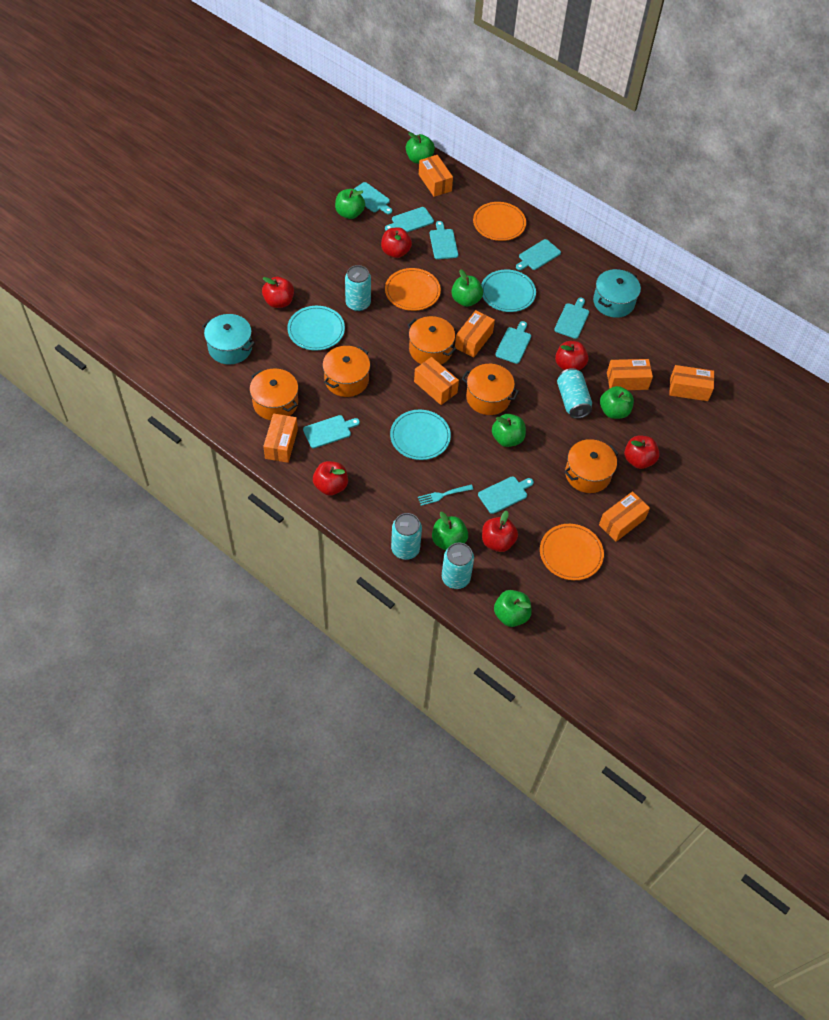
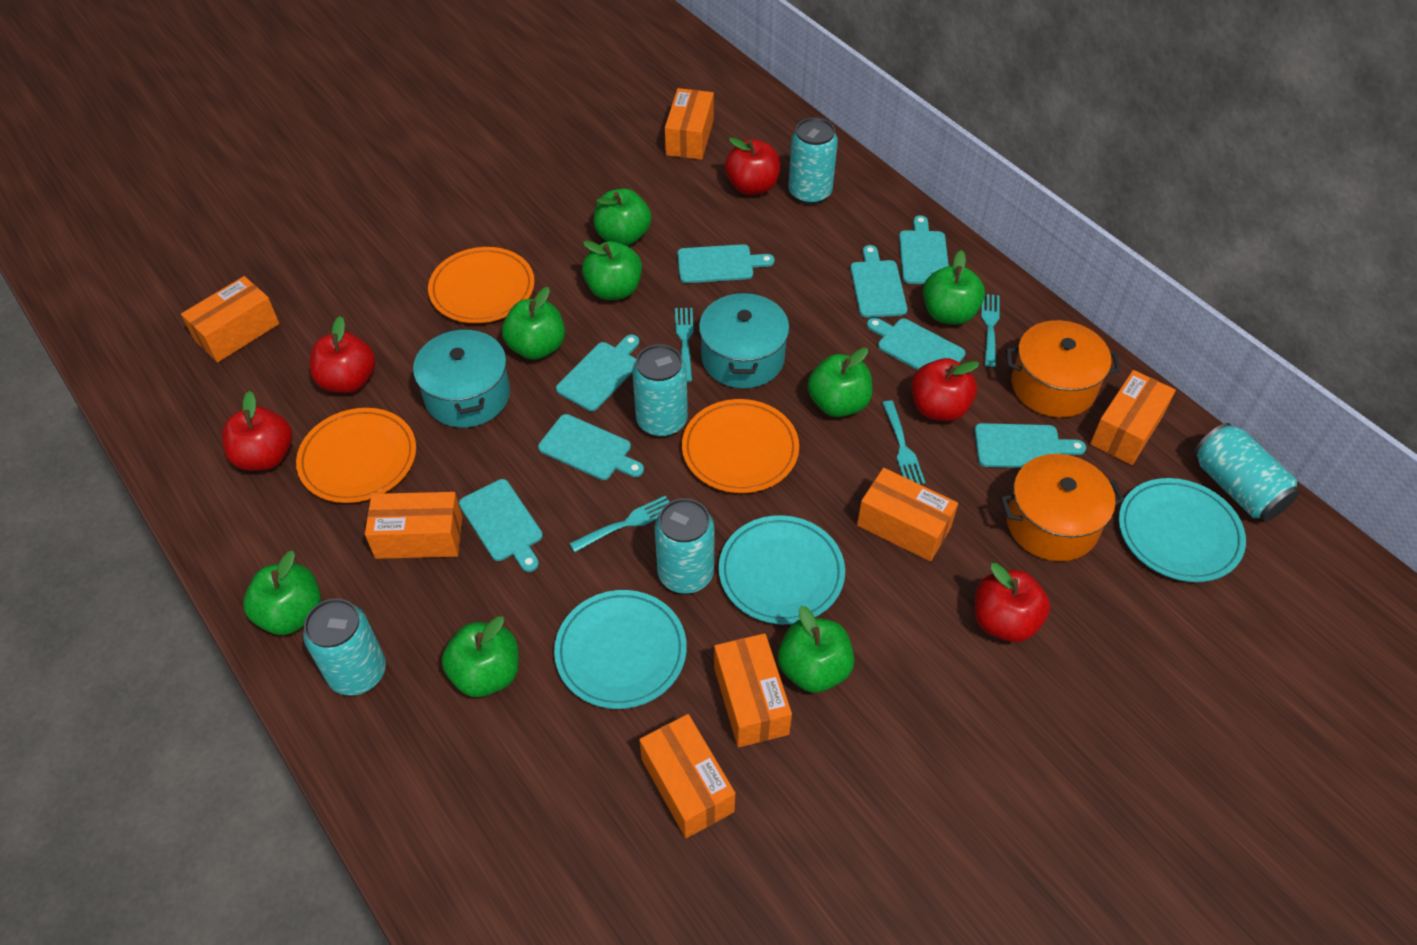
green apple: [335,189,365,219] [406,132,435,164] [432,512,468,550] [451,269,483,307] [492,414,526,447] [494,590,532,627] [600,386,634,419] = 7 -> [243,551,321,635] [442,616,519,697] [502,287,565,360] [582,241,642,300] [594,188,652,246] [778,606,854,693] [808,348,872,417] [923,250,985,325] = 8
orange pot: [250,369,298,420] [323,346,370,397] [407,316,457,364] [462,364,519,415] [564,439,619,493] = 5 -> [1000,454,1124,561] [1006,320,1120,418] = 2
red apple: [262,277,294,308] [313,461,348,496] [381,227,412,258] [482,511,518,552] [555,341,589,371] [624,435,660,469] = 6 -> [222,391,292,471] [310,316,376,393] [725,137,780,195] [911,358,979,421] [975,563,1050,642] = 5
turquoise can: [345,265,371,312] [391,513,422,560] [442,543,474,589] [557,368,592,419] = 4 -> [303,599,386,696] [632,344,688,437] [655,498,715,594] [788,118,838,205] [1194,423,1300,521] = 5
turquoise fork: [418,484,473,506] = 1 -> [569,496,669,552] [675,308,694,382] [882,400,925,484] [981,294,1000,367] = 4

